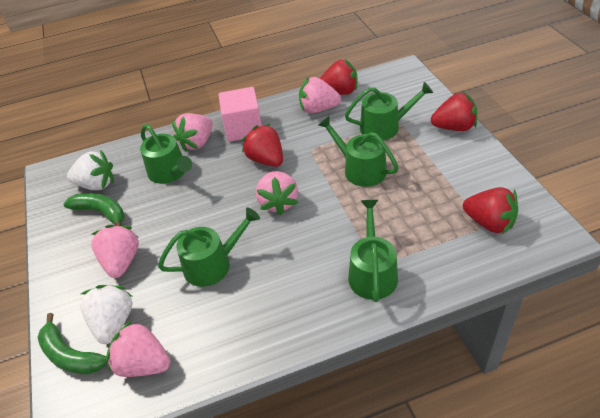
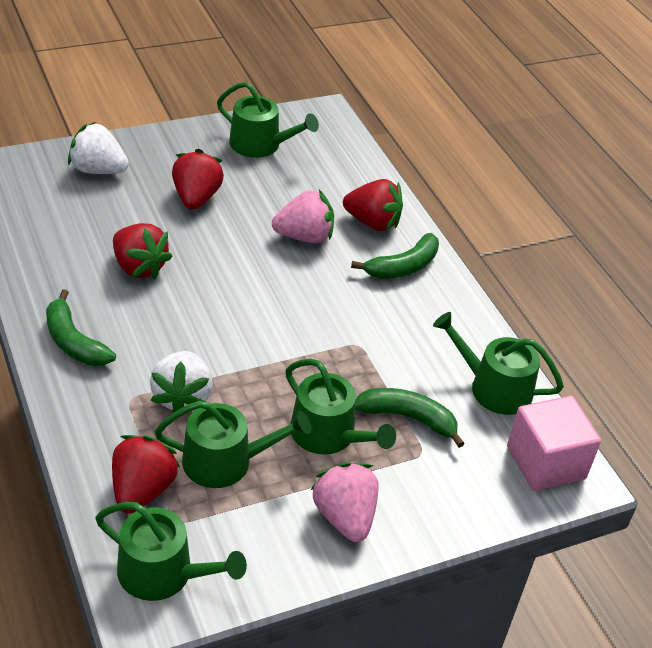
green banana: [38,313,108,374] [64,193,124,226] = 2 -> [46,289,116,366] [351,233,439,279] [355,388,465,448] = 3
pink strawberry: [91,225,139,278] [106,320,171,377] [172,113,213,152] [256,171,298,215] [299,77,341,113] = 5 -> [272,190,334,243] [311,462,379,542] = 2

